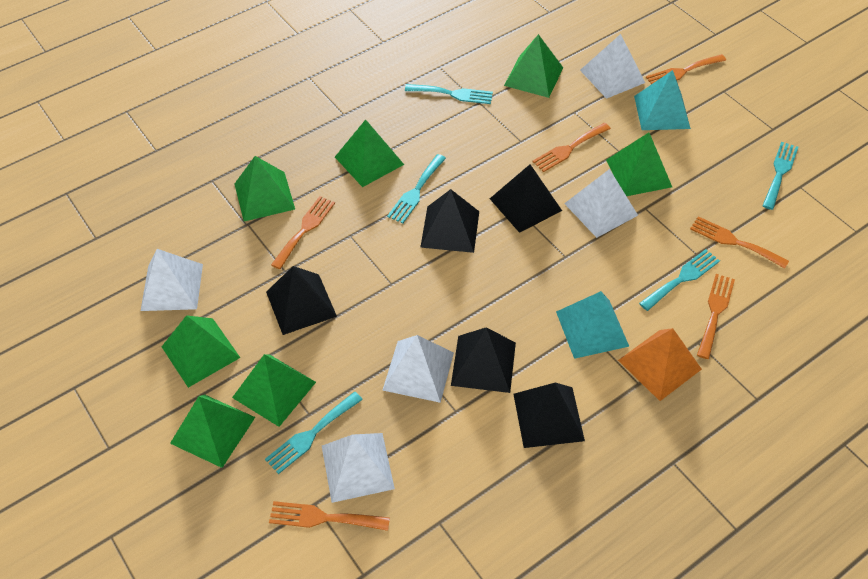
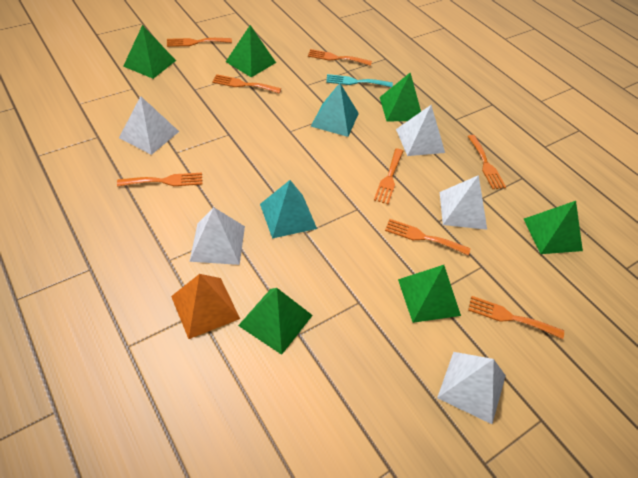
black pyramid: [266,266,337,335] [420,189,479,253] [451,327,516,393] [490,164,562,233] [513,383,585,448] = 5 -> none = 0
green pyramid: [162,315,240,388] [170,394,255,468] [232,354,316,427] [234,156,295,221] [335,119,404,187] [504,34,563,98] [606,132,672,196] = 7 -> [123,25,176,79] [226,25,276,78] [238,288,313,355] [380,73,421,121] [398,265,461,323] [524,201,583,254] = 6
orange fork: [269,501,390,531] [271,196,335,269] [532,123,611,172] [646,54,726,84] [690,216,789,269] [697,274,735,359] = 6 -> [117,173,203,187] [167,38,232,47] [212,74,281,93] [308,49,372,66] [374,148,403,204] [385,219,470,255] [468,135,506,189] [468,296,564,339] = 8
turquoise fork: [265,392,363,474] [387,154,446,223] [405,84,493,104] [639,249,720,311] [762,142,798,210] = 5 -> [326,74,393,87] = 1

